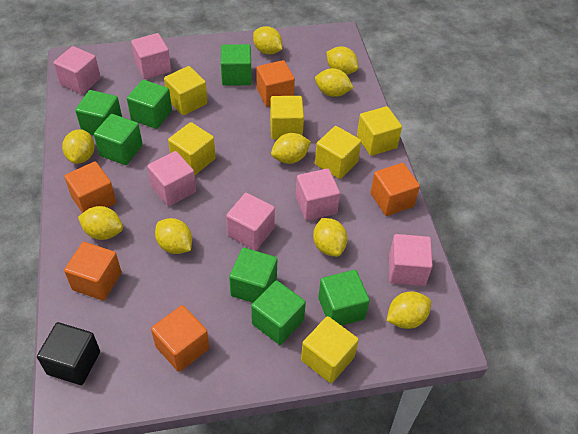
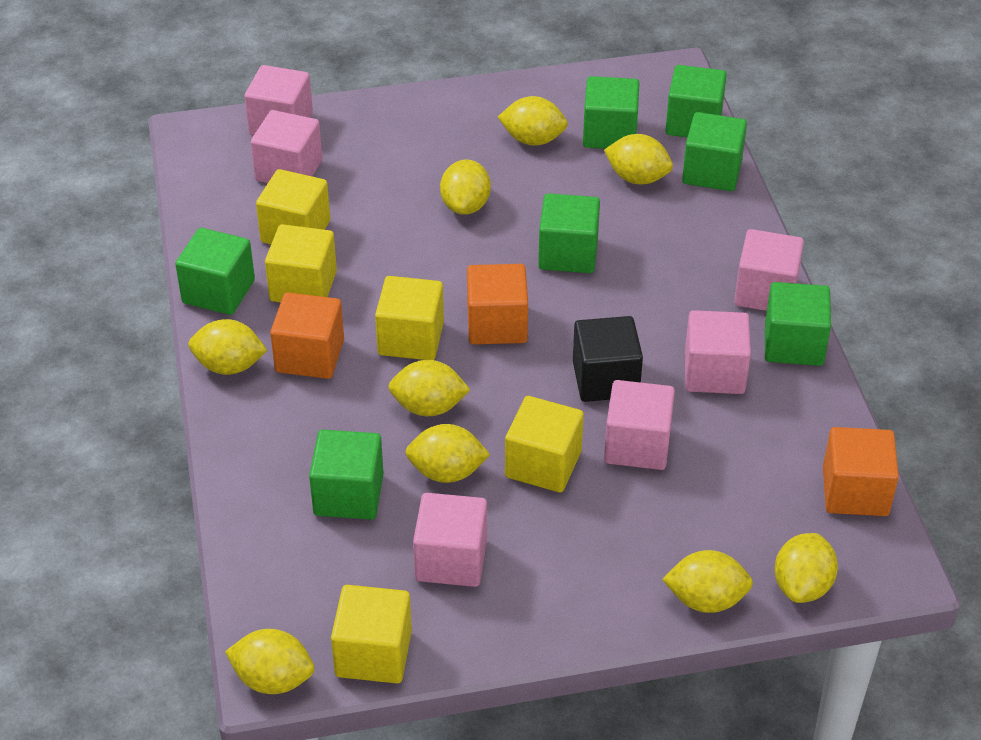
orange cube: [64,161,116,213] [64,242,122,301] [151,305,209,372] [257,60,295,107] [370,163,420,216] = 5 -> [270,293,344,379] [467,264,528,345] [823,427,899,516] = 3
yellow cube: [164,66,207,115] [168,122,216,175] [270,96,304,139] [301,316,359,383] [315,126,361,179] [357,106,402,156] = 6 -> [256,169,330,244] [265,224,337,302] [331,585,412,683] [375,276,444,360] [505,396,584,493] = 5

